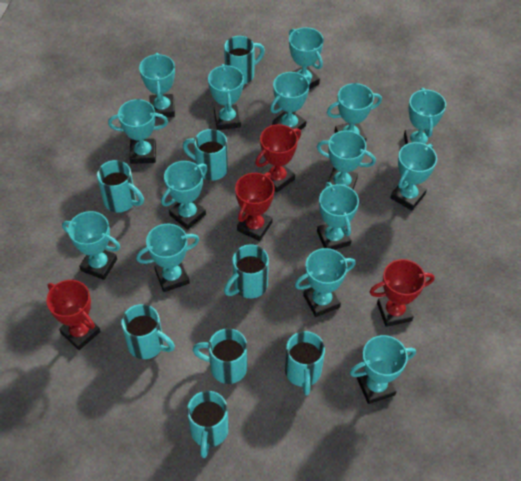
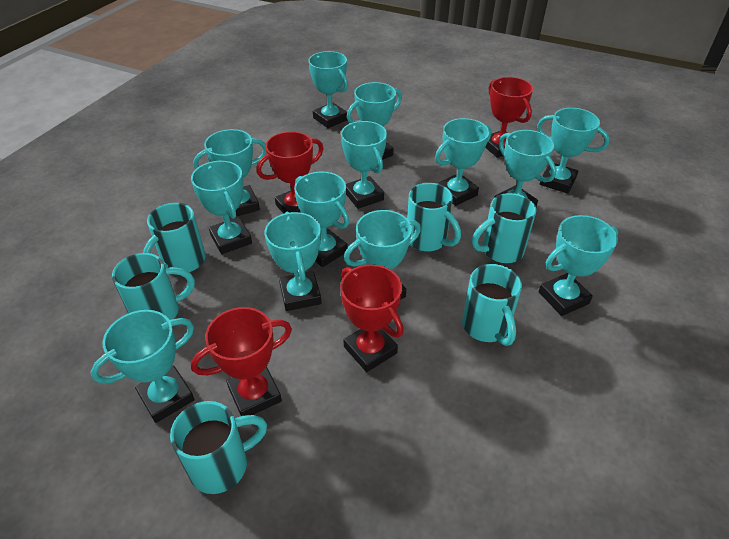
turquoise mug: [97,160,144,212] [121,304,175,359] [183,129,228,181] [187,391,229,458] [193,328,247,384] [224,36,265,84] [224,244,269,298] [285,331,325,395] = 8 -> [112,253,195,320] [143,203,205,272] [170,401,267,494] [407,183,461,251] [462,264,522,346] [472,193,536,263] = 6
turquoise trophy: [62,211,120,280] [108,99,168,164] [136,224,199,292] [139,53,175,118] [161,161,207,230] [208,64,244,130] [270,72,311,134] [289,27,324,89] [295,248,356,317] [317,130,376,189] [317,182,359,250] [327,83,382,142] [350,335,416,404] [391,142,437,211] [404,88,446,149] = 15 -> [90,310,195,423] [191,161,252,254] [193,129,267,216] [264,211,322,311] [294,172,349,267] [308,51,348,128] [341,121,387,209] [344,210,421,299] [347,82,402,160] [435,118,491,206] [494,130,556,207] [537,108,609,194] [538,215,618,316] = 13

